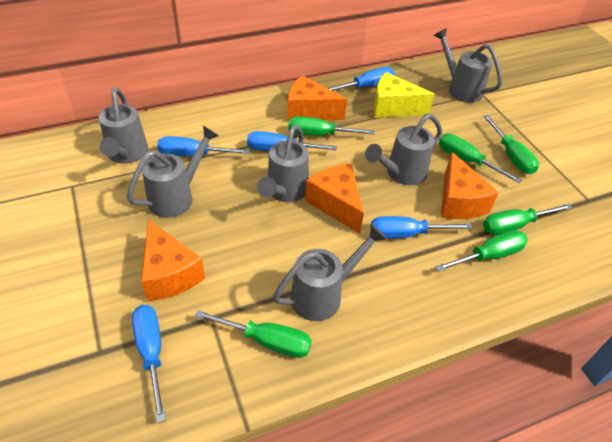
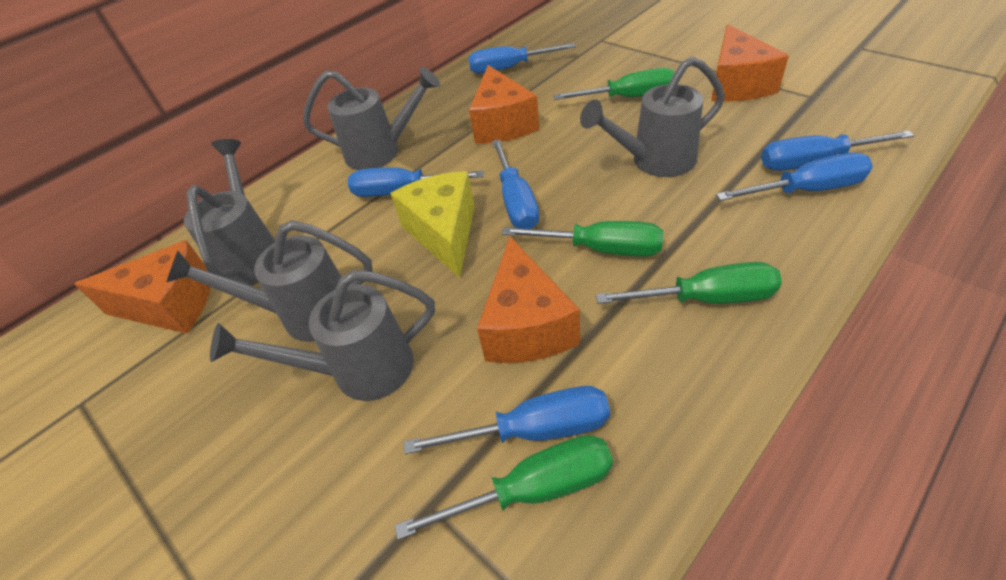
blue screwdriver: [132,305,166,423] [157,136,250,156] [247,131,337,151] [328,67,394,91] [371,216,473,239] = 5 -> [348,167,484,197] [404,386,610,454] [468,43,576,74] [492,139,539,229] [716,153,873,201] [761,130,914,171] = 6
green screwdriver: [195,310,312,358] [288,116,375,136] [435,230,528,272] [439,134,522,183] [483,115,539,174] [483,203,572,235] = 6 -> [395,435,613,540] [502,221,663,257] [553,68,675,100] [596,262,782,304] = 4
grey watering can: [99,87,148,164] [127,126,219,218] [257,124,309,202] [273,224,387,321] [365,113,442,185] [433,28,502,103] = 6 -> [166,220,373,342] [184,139,275,285] [210,270,435,401] [303,67,440,170] [580,56,725,177] = 5

